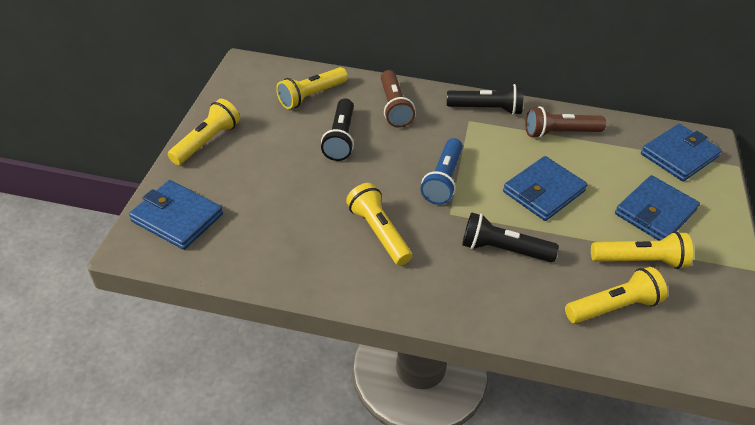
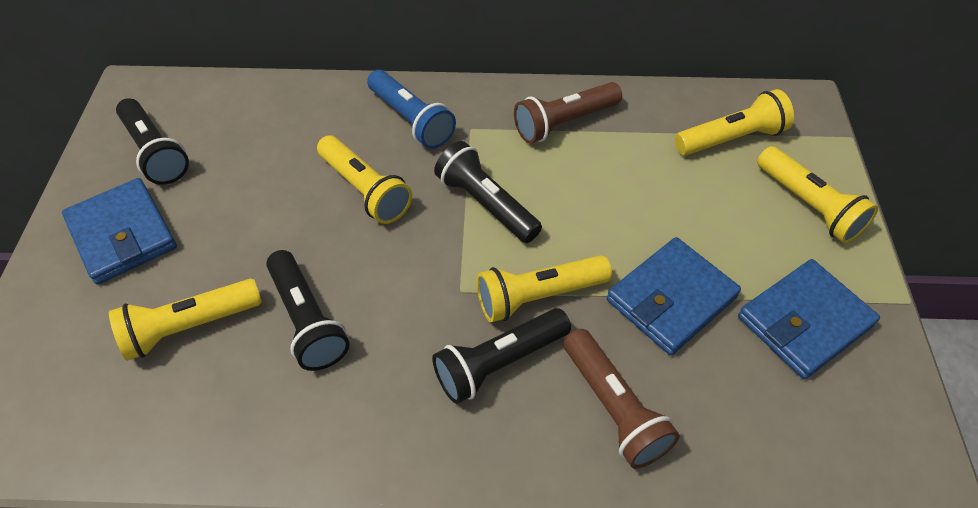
black flashlight: [321,99,354,161] [447,84,524,115] [462,212,559,262] = 3 -> [116,98,189,185] [266,250,350,371] [432,308,571,404] [434,141,542,243] = 4
blue wallet: [129,180,223,250] [503,156,587,221] [615,175,700,241] [641,124,722,181] = 4 -> [62,178,177,285] [607,237,741,355] [738,259,880,379] = 3

